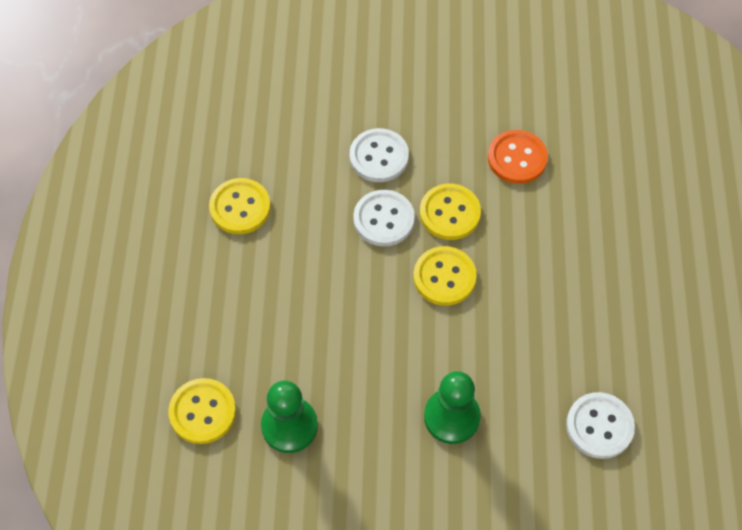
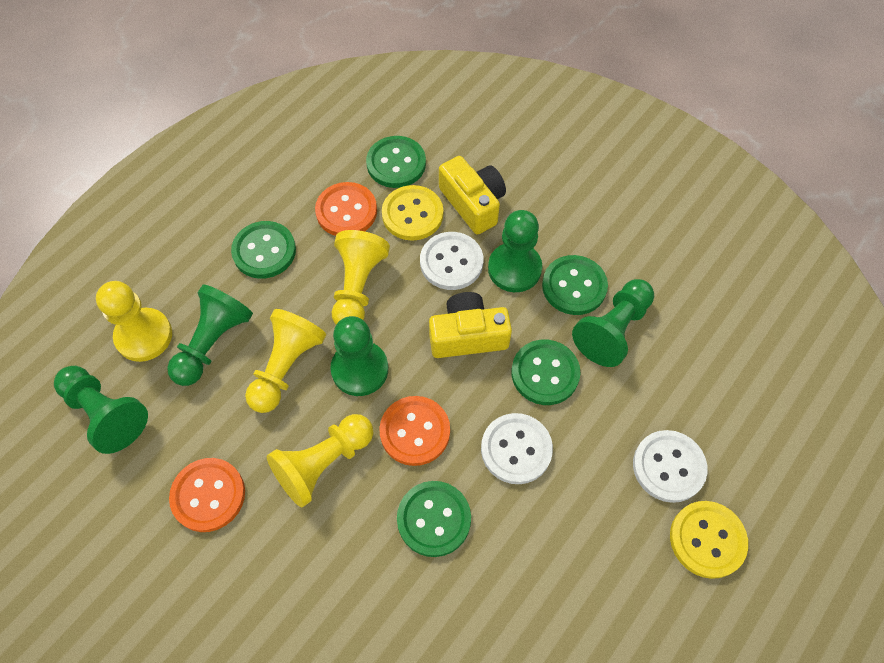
green button: none = 0 -> [231,221,296,279] [366,136,426,188] [397,481,471,557] [511,340,580,405] [542,255,608,315] = 5
green pawn: [261,381,318,453] [424,371,481,444] = 2 -> [54,366,148,454] [167,284,253,386] [330,316,388,396] [488,210,542,292] [572,279,654,367] = 5
orange button: [488,130,548,184] = 1 -> [169,458,245,532] [315,182,377,236] [379,396,450,466] = 3
yellow button: [168,378,236,444] [209,178,271,234] [413,246,477,306] [420,184,481,240] = 4 -> [382,185,443,241] [670,501,748,579] = 2
yellow camera: none = 0 -> [429,292,512,358] [439,156,506,235] = 2
yellow pawn: none = 0 -> [96,281,172,362] [245,309,326,413] [267,414,373,508] [332,230,390,325] = 4

